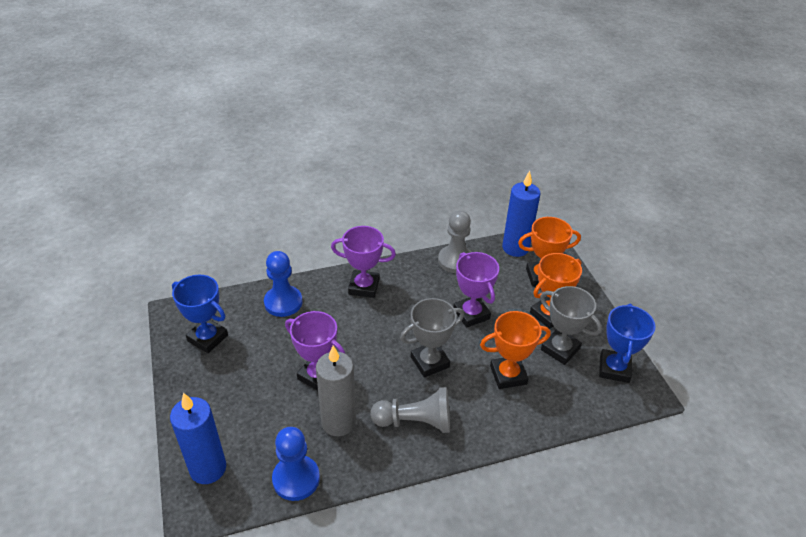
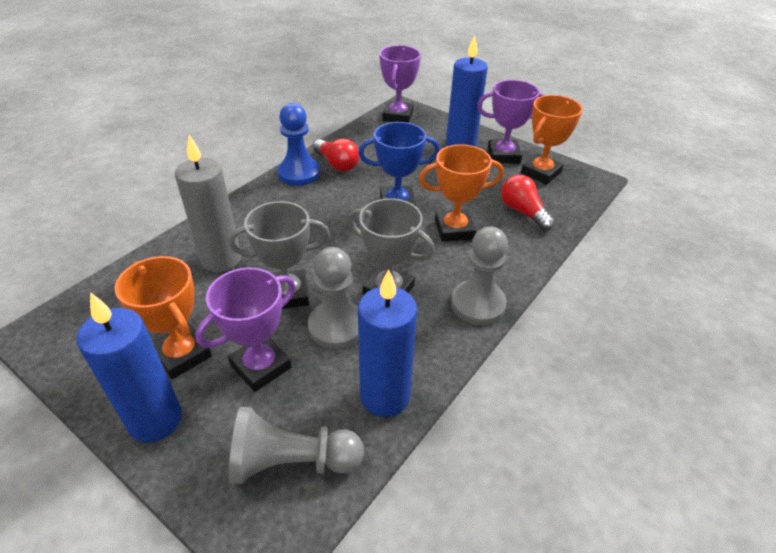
blue candle: [170,393,226,484] [502,171,540,257] = 2 -> [77,292,182,442] [358,269,417,417] [446,35,488,146] = 3
blue pawn: [264,251,302,317] [272,427,320,501] = 2 -> [277,103,320,186] = 1
blue trophy: [172,275,228,353] [599,304,656,383] = 2 -> [358,122,440,206] = 1
grey pawn: [370,387,450,433] [438,210,471,273] = 2 -> [229,407,364,484] [308,247,359,349] [451,226,508,325] = 3
red light bulb: none = 0 -> [313,139,359,172] [501,175,555,231] = 2

